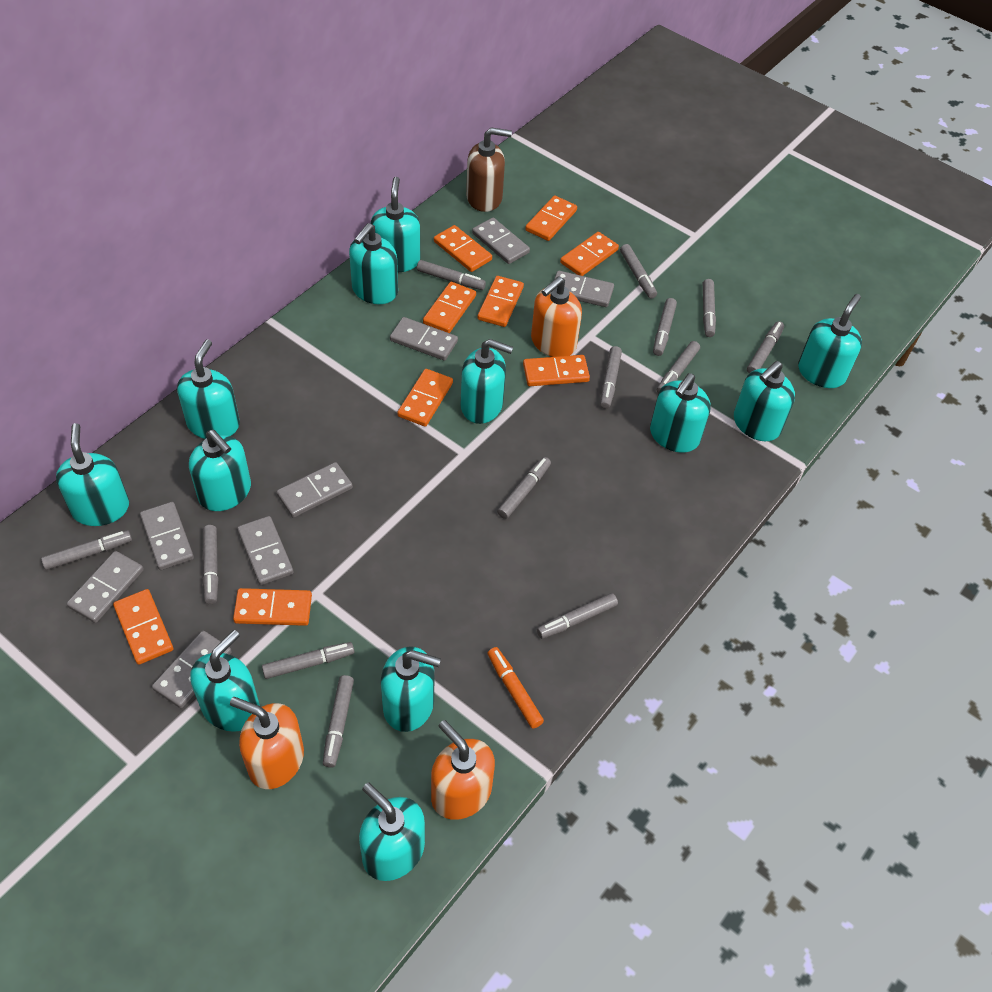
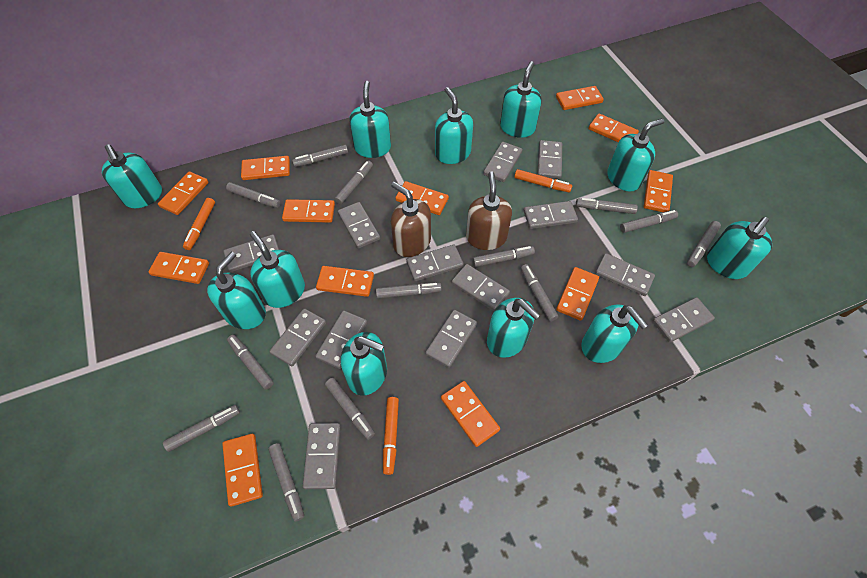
brown soap dispenser: [466,127,512,212] = 1 -> [391,182,431,257] [466,171,512,250] = 2
grey domino: [67,551,144,623] [140,502,194,570] [152,631,232,708] [237,516,294,585] [277,462,353,518] [390,317,458,361] [472,218,530,264] [554,271,614,307] = 8 -> [224,234,279,272] [269,308,326,366] [303,423,341,489] [315,310,367,369] [338,202,380,249] [406,245,464,281] [425,310,477,368] [451,264,510,311] [483,142,522,182] [523,201,578,229] [537,140,562,179] [595,253,655,296] [652,297,715,343] = 13
orange domino: [113,589,173,665] [233,588,312,626] [397,369,453,427] [423,282,476,333] [434,225,492,272] [478,276,524,327] [523,355,590,386] [525,195,577,241] [560,232,619,276] = 9 -> [149,252,209,284] [158,171,209,215] [222,434,263,506] [241,156,290,180] [282,199,335,223] [316,266,374,297] [395,181,449,215] [441,381,500,447] [556,86,604,110] [556,267,599,321] [588,113,639,142] [644,170,673,212] = 12
orange marker: [488,647,544,728] = 1 -> [183,198,215,250] [383,397,399,475] [514,169,572,192] = 3
orange soap dispenser: [230,697,304,789] [431,720,495,820] [531,276,582,357] = 3 -> none = 0
turquoise soap dispenser: [56,423,129,526] [177,339,240,439] [189,430,251,511] [190,630,260,732] [349,223,398,304] [359,782,425,881] [371,177,420,272] [381,646,441,732] [461,339,513,424] [650,373,711,453] [734,361,795,441] [798,294,862,388] = 12 -> [102,144,162,208] [207,252,266,329] [250,231,305,308] [341,332,387,396] [349,81,391,158] [435,87,473,164] [487,298,540,358] [500,61,542,138] [581,305,648,363] [607,118,664,191] [707,217,772,279] = 11

